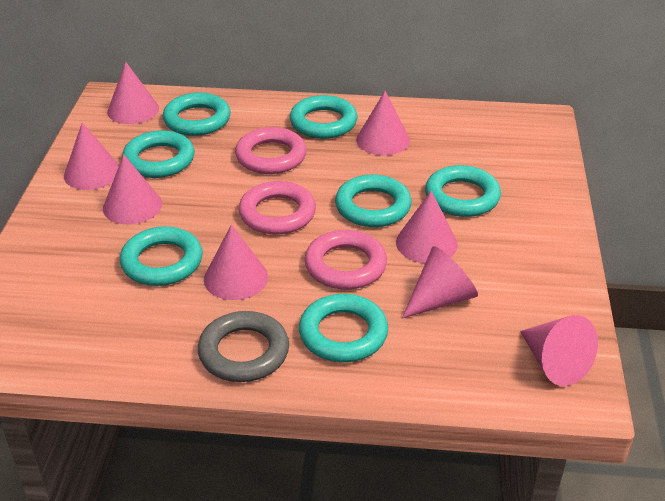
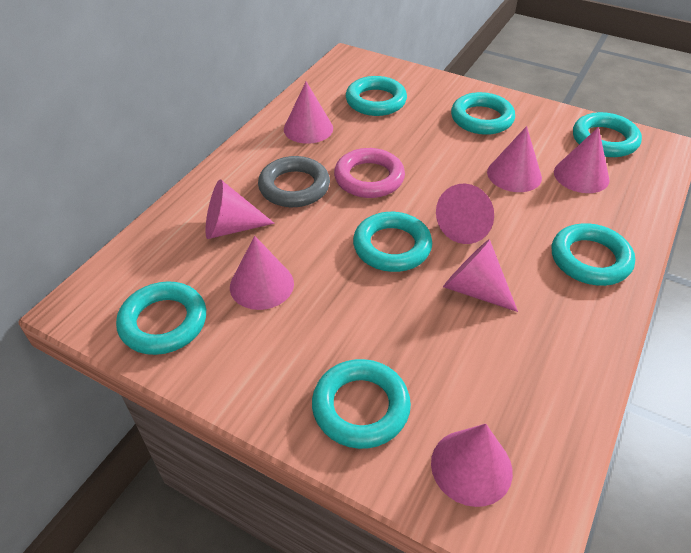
pink ring: [235,127,307,174] [239,181,316,235] [305,230,387,290] = 3 -> [334,148,405,198] = 1

